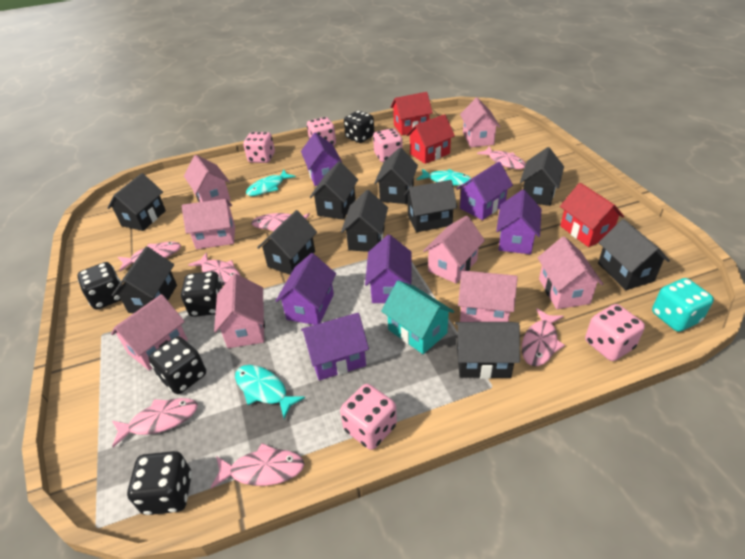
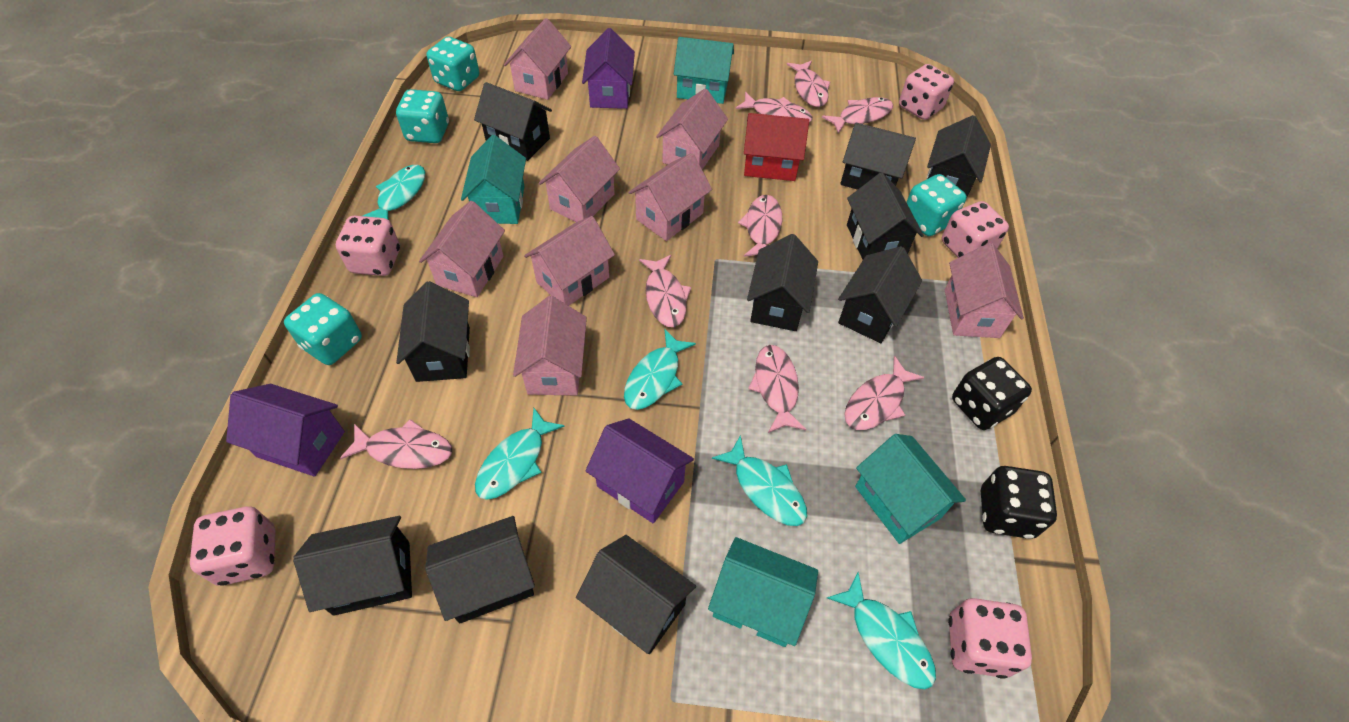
black dice: [77,262,122,310] [127,451,192,515] [149,336,206,394] [181,271,222,317] [344,111,375,143] = 5 -> [952,357,1032,430] [981,466,1057,539] = 2
pink fish: [112,398,198,447] [118,242,181,271] [188,252,241,286] [210,443,304,489] [251,213,310,231] [477,146,526,169] [522,308,565,366] = 7 -> [340,419,452,469] [639,255,691,327] [736,92,812,122] [738,195,782,257] [748,345,806,433] [786,60,830,107] [822,97,893,134] [844,356,925,430] = 8
purple house: [276,253,336,325] [301,132,342,186] [301,313,369,380] [365,235,412,303] [456,162,513,220] [496,190,542,254] = 6 -> [226,384,345,477] [582,28,635,109] [585,418,694,523] = 3
red house: [391,92,433,135] [406,114,455,164] [560,183,624,247] = 3 -> [744,113,809,181] = 1
turquoise dice: [652,278,714,332] = 1 -> [284,293,362,365] [396,89,449,143] [427,37,479,91] [906,174,967,236] = 4
turquoise fish: [235,365,305,419] [246,170,296,196] [416,169,472,186] = 3 -> [363,165,425,220] [475,408,565,500] [624,330,696,410] [712,435,807,526] [827,572,936,689] = 5
turquoise house: [381,280,454,354] = 1 -> [461,135,526,224] [674,37,734,104] [708,537,818,647] [855,434,966,544] = 4

